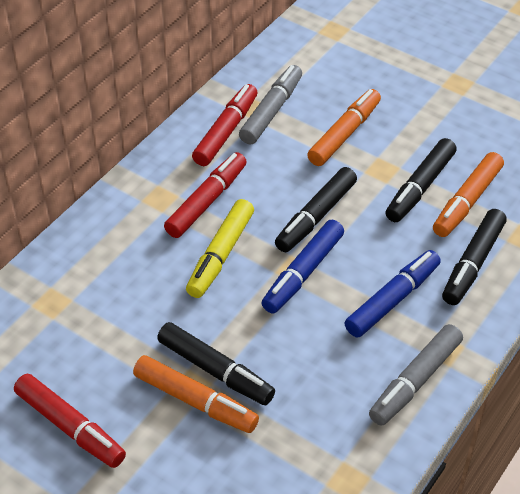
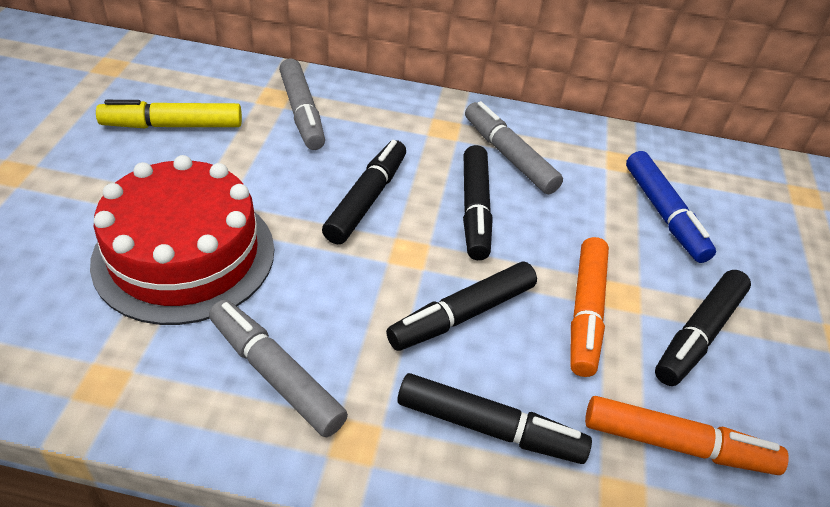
black marker: [157,322,275,405] [275,167,357,252] [385,138,457,222] [442,209,507,305] = 4 -> [322,140,406,244] [386,262,537,351] [397,373,592,464] [463,145,493,260] [655,270,751,386] = 5
blue marker: [262,220,344,314] [345,250,441,338] = 2 -> [626,151,716,263] = 1
grey marker: [239,65,302,145] [369,324,463,426] = 2 -> [209,300,348,437] [279,58,325,150] [465,101,563,194] = 3
orange marker: [133,355,259,433] [307,89,381,166] [433,152,504,237] = 3 -> [570,237,609,377] [585,396,789,475] = 2
red cake: none = 0 -> [90,155,274,325] = 1
red marker: [14,374,126,468] [164,152,247,238] [192,84,257,166] = 3 -> none = 0

